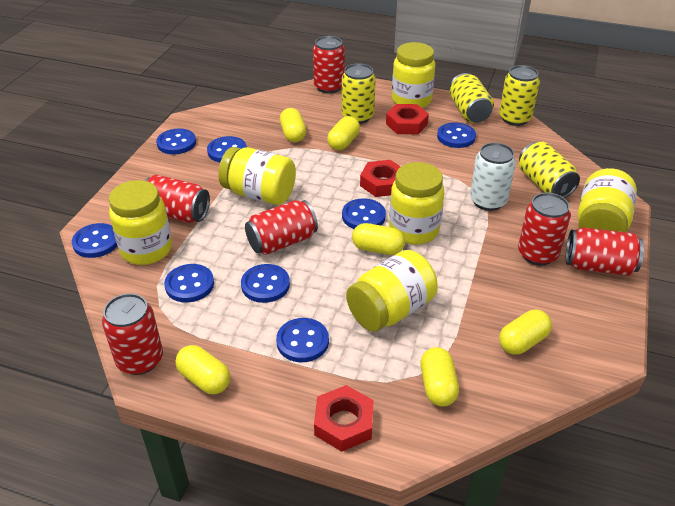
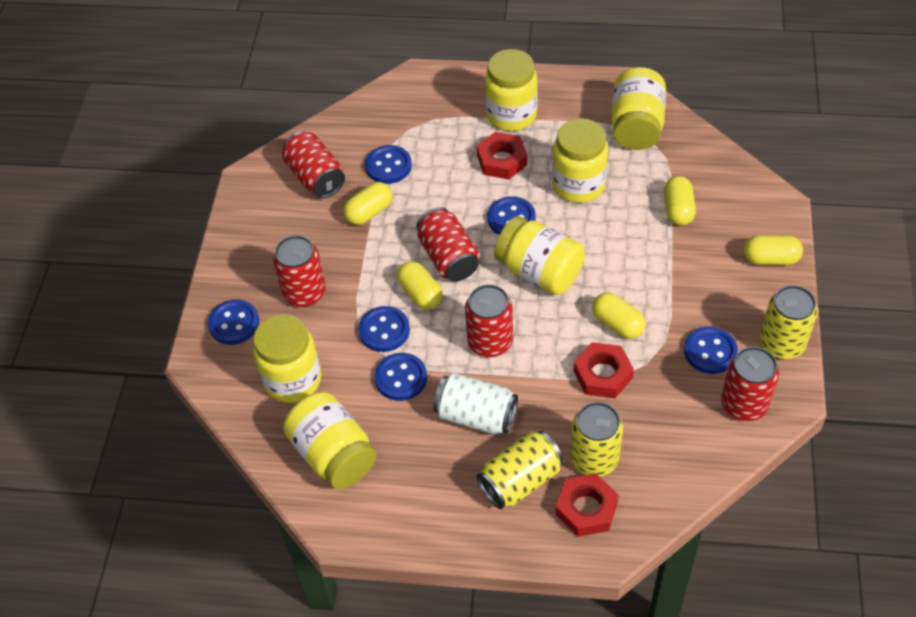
blue button: [72,223,117,258] [156,128,196,154] [164,264,214,303] [207,136,247,162] [241,264,290,303] [276,318,329,362] [342,198,386,229] [437,122,476,148] = 8 -> [208,299,259,345] [358,306,410,352] [365,145,412,184] [374,353,427,401] [488,196,536,235] [684,327,738,374] = 6
red can: [102,293,163,375] [144,175,210,223] [245,200,318,255] [313,36,345,93] [518,193,571,265] [566,227,644,276] = 6 -> [273,235,326,307] [282,131,345,198] [416,207,480,281] [465,284,513,357] [721,347,779,421] = 5
yellow can: [342,63,376,124] [450,73,494,123] [499,65,540,126] [519,142,580,198] = 4 -> [476,431,563,509] [570,402,623,477] [760,285,818,359] = 3
yellow capsule: [175,345,230,394] [280,108,306,142] [327,116,360,150] [352,223,405,255] [420,347,459,407] [499,309,552,354] = 6 -> [343,182,392,225] [397,261,443,309] [592,293,646,339] [664,176,696,226] [744,235,803,265] = 5

